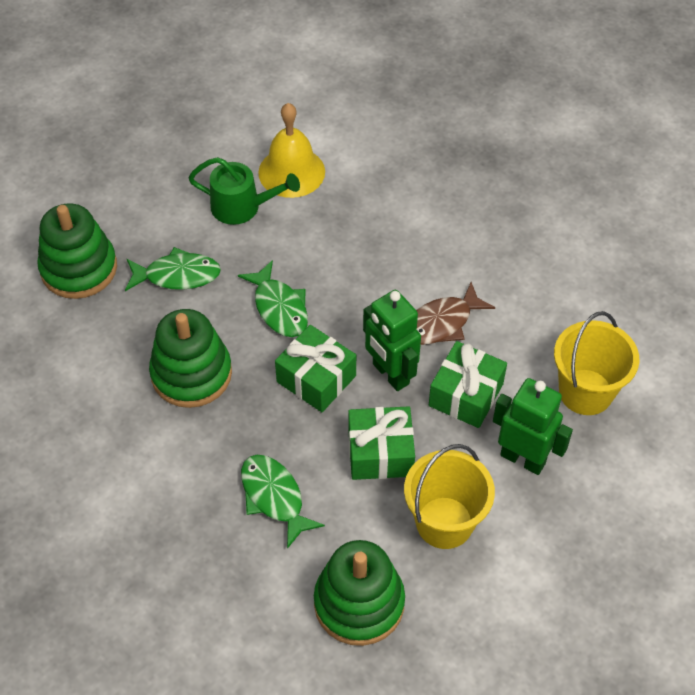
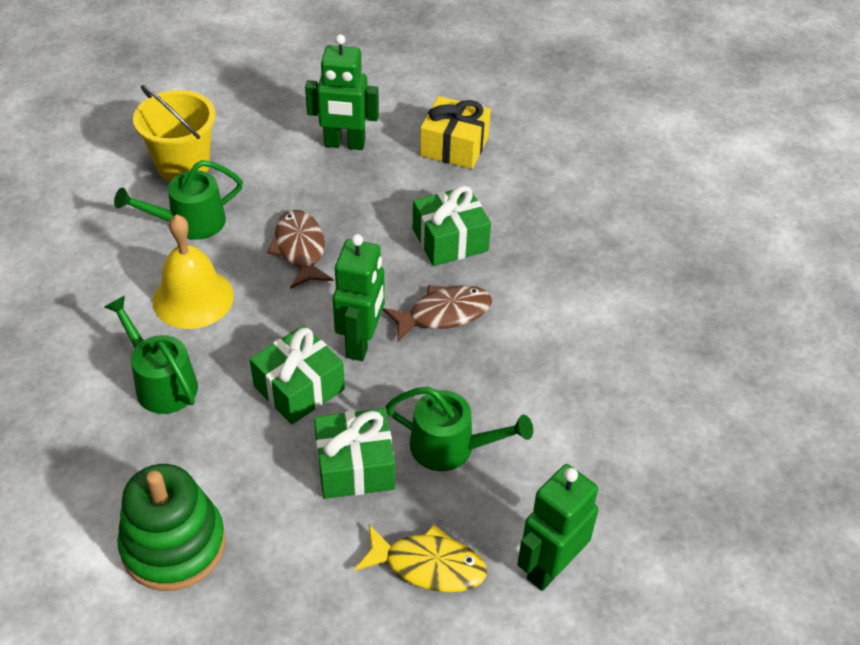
brown fish: [416,282,495,345] = 1 -> [267,210,334,289] [383,285,492,342] = 2
green fish: [125,247,221,291] [238,260,308,337] [241,455,325,549] = 3 -> none = 0
green robot: [363,290,421,391] [493,378,573,475] = 2 -> [305,34,379,150] [333,234,385,361] [517,464,598,591] = 3
green stacking toy: [37,204,117,299] [149,309,232,408] [314,540,405,646] = 3 -> [117,464,226,591] = 1
green watering can: [188,157,300,225] = 1 -> [105,296,198,414] [114,160,243,240] [385,387,533,471] = 3
yellow bucket: [404,444,495,549] [554,311,639,415] = 2 -> [133,85,216,182] = 1
yellow fish: none = 0 -> [354,524,487,592] = 1
yellow gift: none = 0 -> [420,96,491,169] = 1

